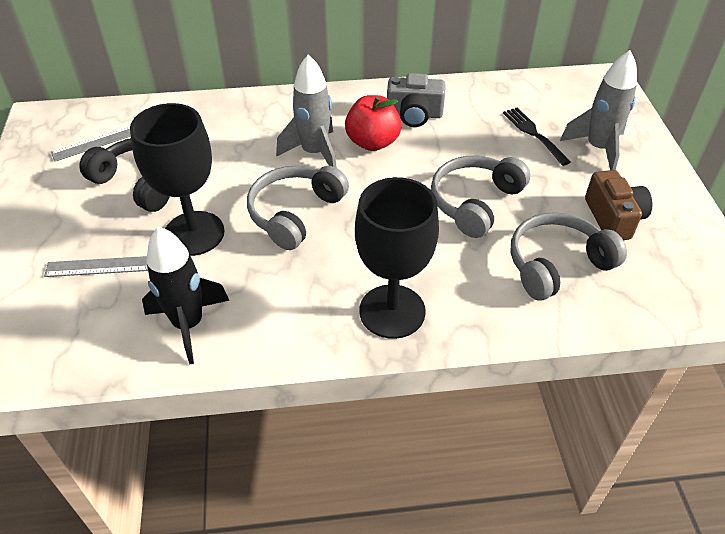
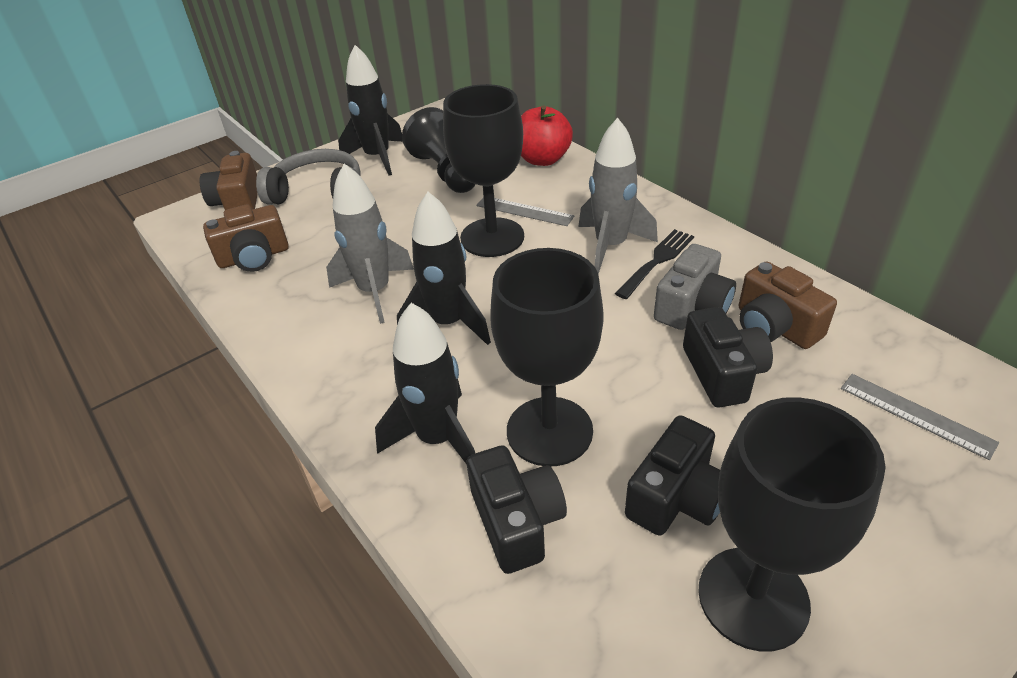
black camera: none = 0 -> [467,445,567,574] [625,415,720,536] [683,307,773,407] = 3
black goblet: [130,103,225,256] [355,177,439,339] = 2 -> [443,84,524,257] [490,248,604,466] [698,397,886,651] = 3
black headphones: [79,138,170,212] = 1 -> none = 0
black pawn: none = 0 -> [402,107,476,193] = 1
black rocket: [142,227,229,365] = 1 -> [338,45,403,175] [375,303,475,464] [397,192,491,345] = 3
brown camera: [585,170,652,240] = 1 -> [200,151,258,210] [203,204,289,272] [739,261,837,349] = 3
grey headphones: [247,166,349,250] [431,156,530,238] [511,212,627,301] = 3 -> [256,149,361,205] = 1

